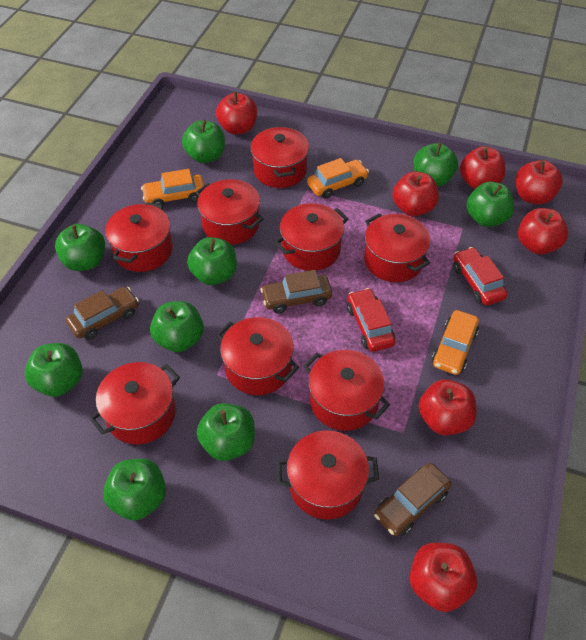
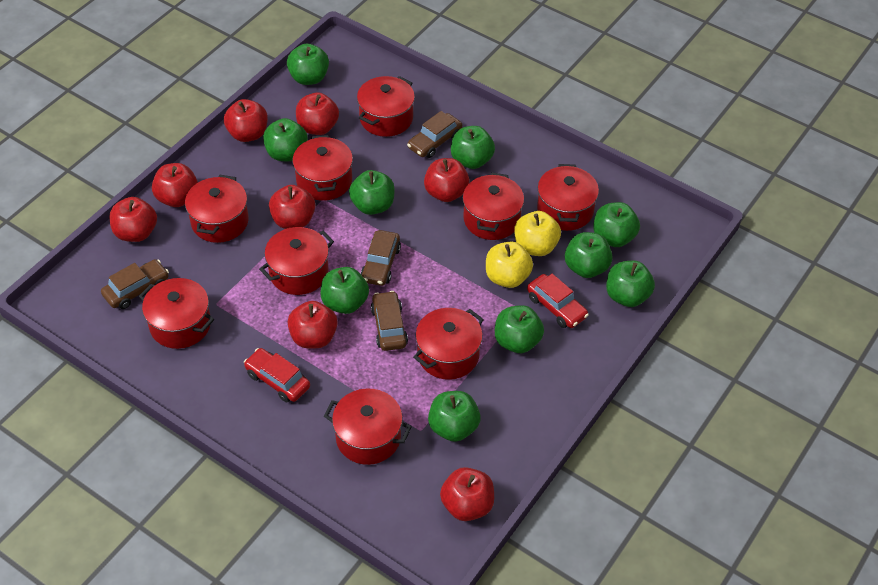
brown car: [66,287,139,340] [261,270,332,313] [374,463,452,536] = 3 -> [101,259,169,309] [361,230,401,286] [371,291,408,351] [407,111,462,158] = 4
green apple: [25,343,83,397] [55,224,105,271] [103,459,166,521] [150,301,204,352] [182,120,225,163] [187,237,237,285] [197,403,255,461] [413,143,458,187] [467,181,514,227] = 9 -> [263,118,308,161] [287,44,329,85] [321,267,369,314] [349,170,395,215] [428,391,481,442] [451,126,495,169] [495,305,544,353] [565,232,613,278] [593,202,640,247] [606,261,655,307] = 10
orange car: [141,169,204,206] [307,158,369,199] [432,310,479,375] = 3 -> none = 0
red apple: [216,91,257,135] [392,171,439,217] [410,542,477,612] [419,379,477,436] [460,146,505,189] [516,160,563,205] [518,208,568,255] = 7 -> [110,197,157,242] [152,163,198,207] [224,99,268,142] [269,185,315,229] [288,301,338,348] [296,93,339,135] [424,158,470,202] [440,467,494,521] = 8
yellow apple: none = 0 -> [486,241,533,288] [514,211,561,256] = 2

